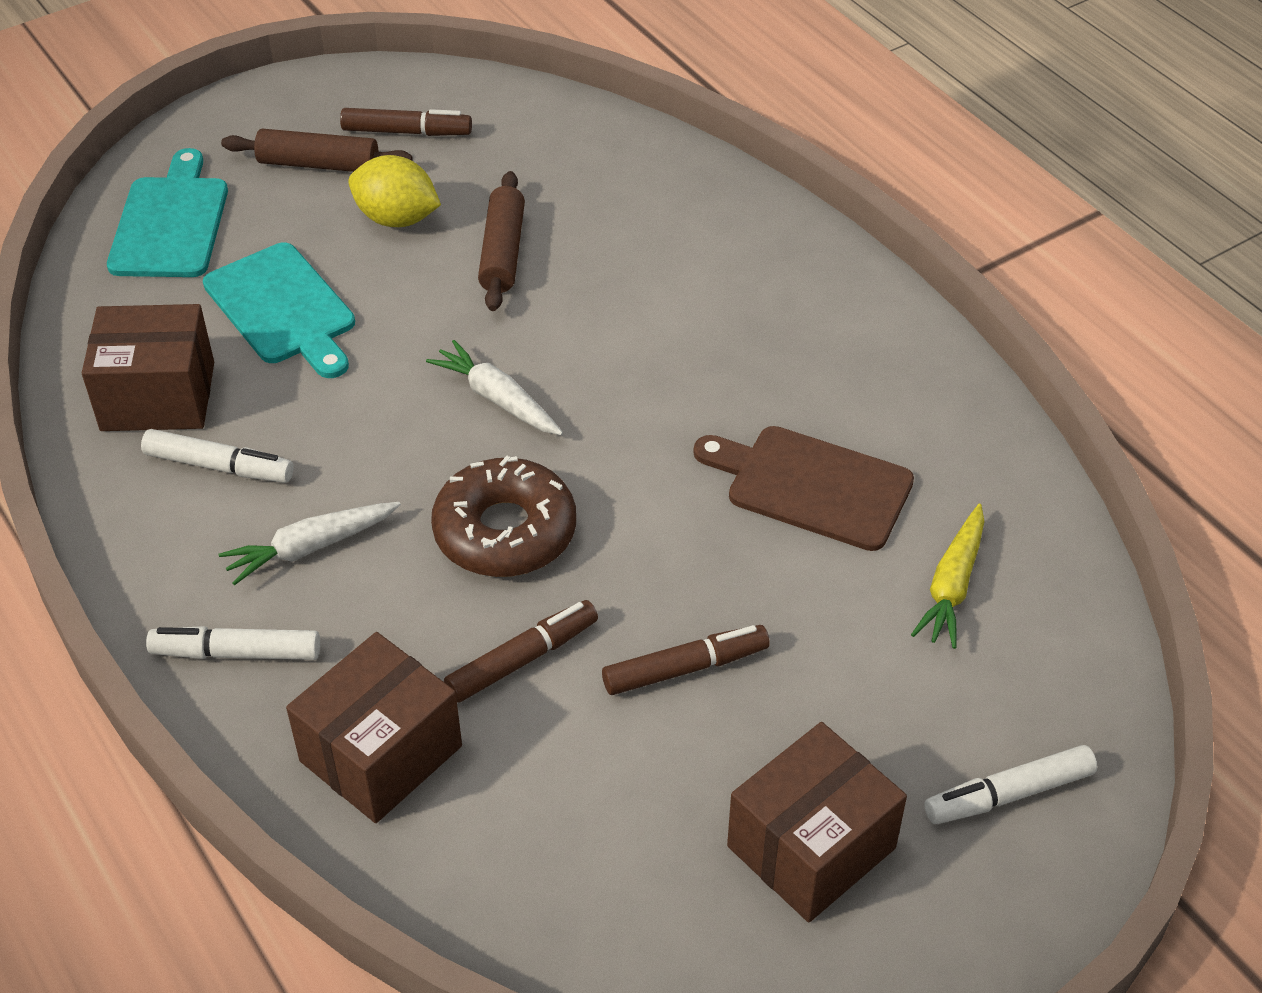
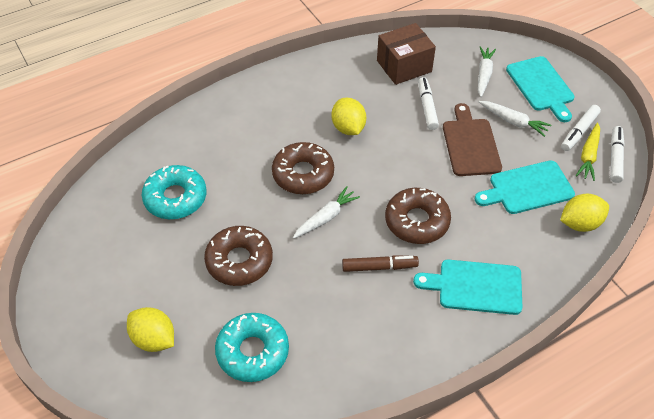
brown box: [82,304,214,431] [286,632,462,823] [727,722,907,922] = 3 -> [377,23,436,85] = 1
brown donut: [431,456,576,577] = 1 -> [204,226,273,286] [272,142,334,194] [385,188,451,244] = 3
brown marker: [340,108,472,136] [444,600,598,703] [602,625,770,695] = 3 -> [342,255,419,272] = 1
brown rolling pin: [221,129,413,172] [478,171,525,311] = 2 -> none = 0
turquoise cutting board: [107,148,228,277] [203,242,355,378] = 2 -> [413,260,522,315] [475,161,575,214] [506,56,575,122] = 3
turquoise donut: none = 0 -> [142,165,207,219] [215,313,289,382] = 2
white carrot: [219,502,401,585] [426,340,563,435] = 2 -> [293,186,360,239] [478,46,496,97] [479,101,552,137] = 3
yellow lemon: [348,155,441,227] = 1 -> [127,307,174,352] [332,98,366,135] [560,194,609,232] = 3

